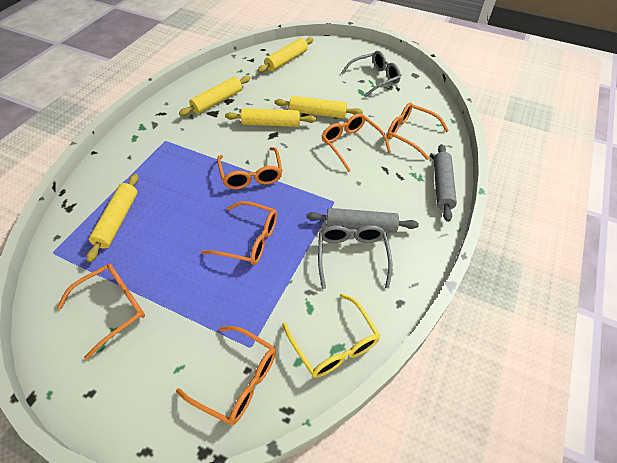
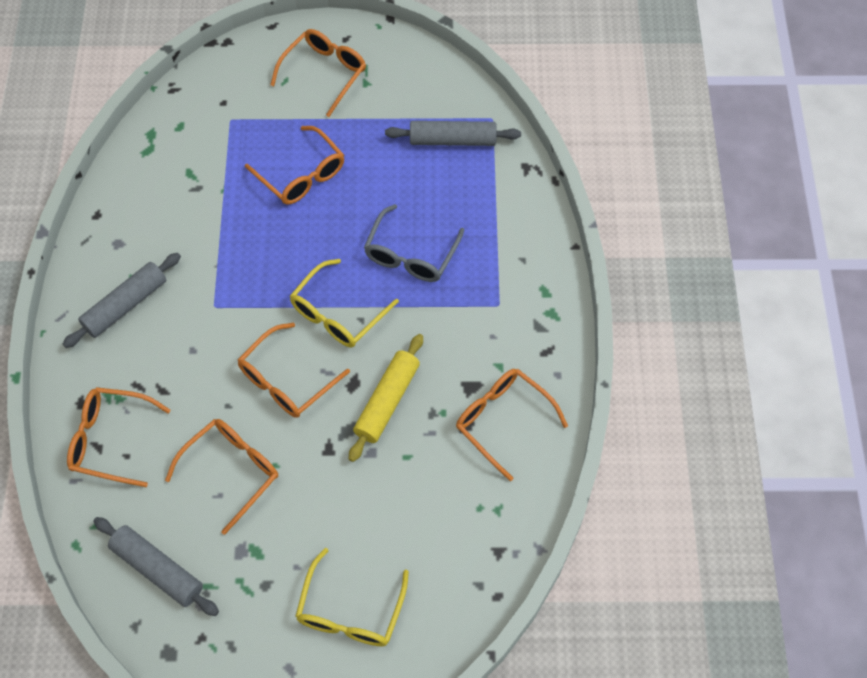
grey glasses: [318,225,392,289] [341,51,401,97] = 2 -> [364,204,464,282] = 1
grey rolling pin: [306,208,419,233] [434,144,457,222] = 2 -> [63,253,181,348] [93,517,219,616] [385,121,521,146] = 3
yellow glasses: [282,293,380,378] = 1 -> [290,259,399,348] [295,548,409,646] = 2
yellow rolling pin: [86,174,139,262] [179,76,251,116] [225,108,316,127] [258,37,314,73] [274,96,363,118] = 5 -> [349,334,423,462] = 1

